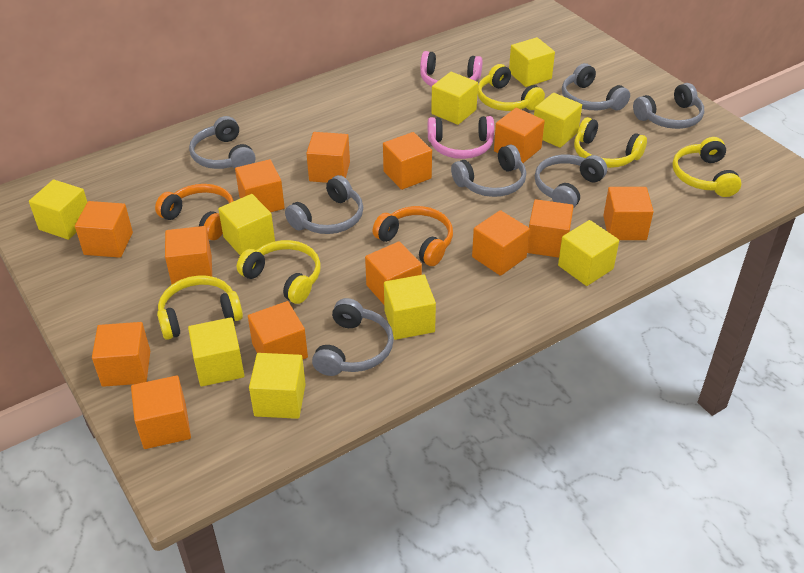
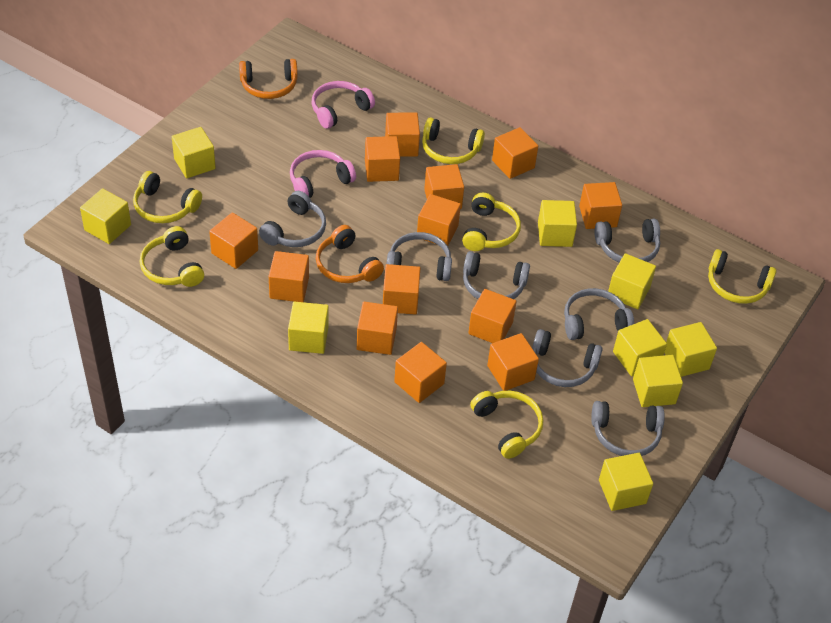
yellow headphones: [157,276,243,340] [237,240,321,304] [477,64,545,111] [574,117,647,168] [672,137,741,197] = 5 -> [133,171,202,223] [140,226,204,287] [422,117,485,164] [462,193,521,251] [470,391,544,459] [708,249,777,304] = 6

